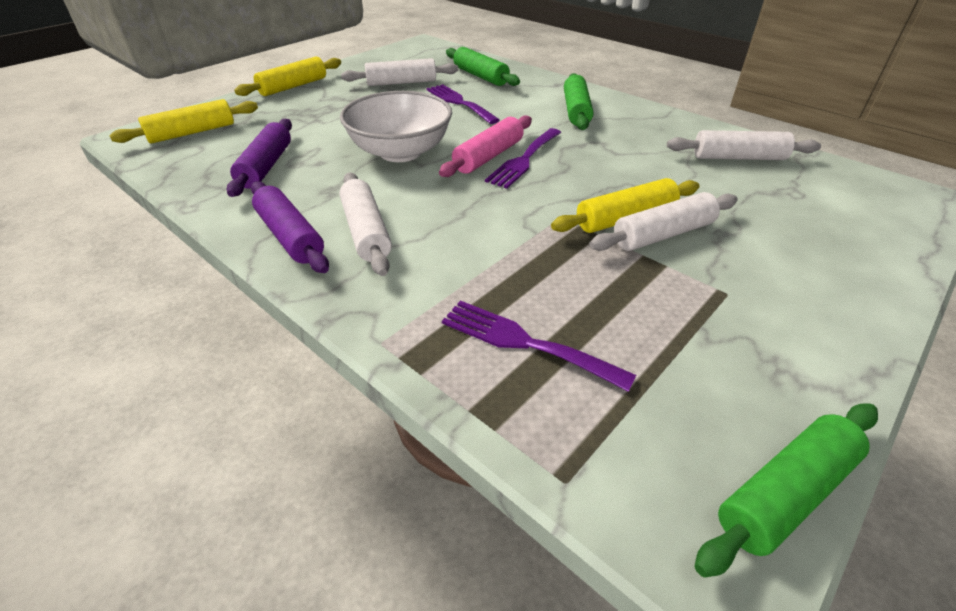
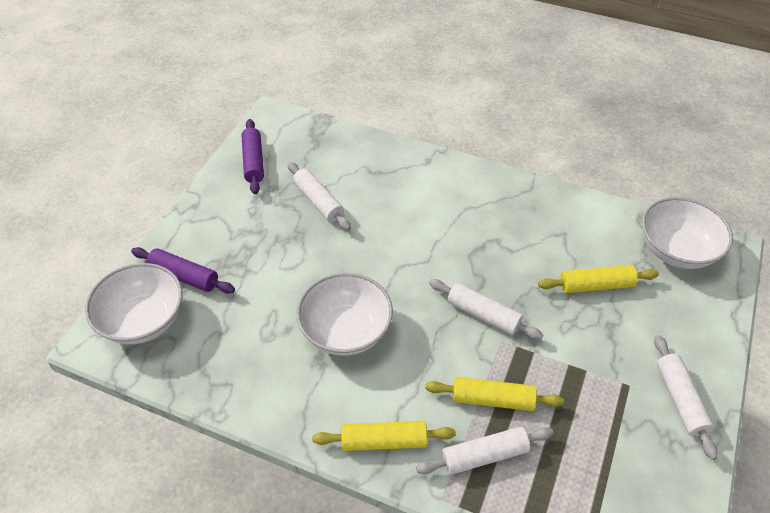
green rolling pin: [446,47,520,86] [564,73,593,130] [694,403,878,577] = 3 -> none = 0
pink rolling pin: [439,116,532,177] = 1 -> none = 0
purple fork: [426,84,500,124] [442,300,636,392] [485,128,561,188] = 3 -> none = 0
white bowl: [340,91,452,162] = 1 -> [85,263,183,344] [296,273,393,356] [642,197,733,269] = 3

